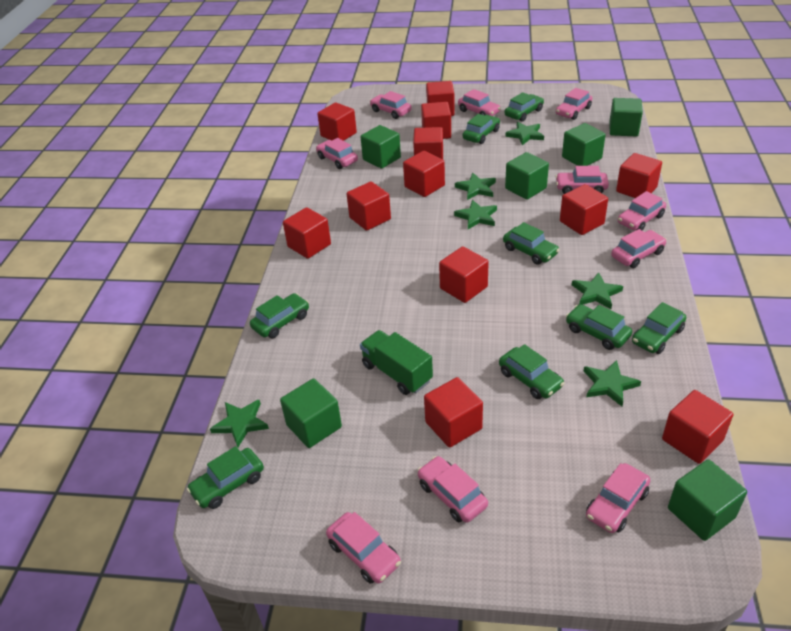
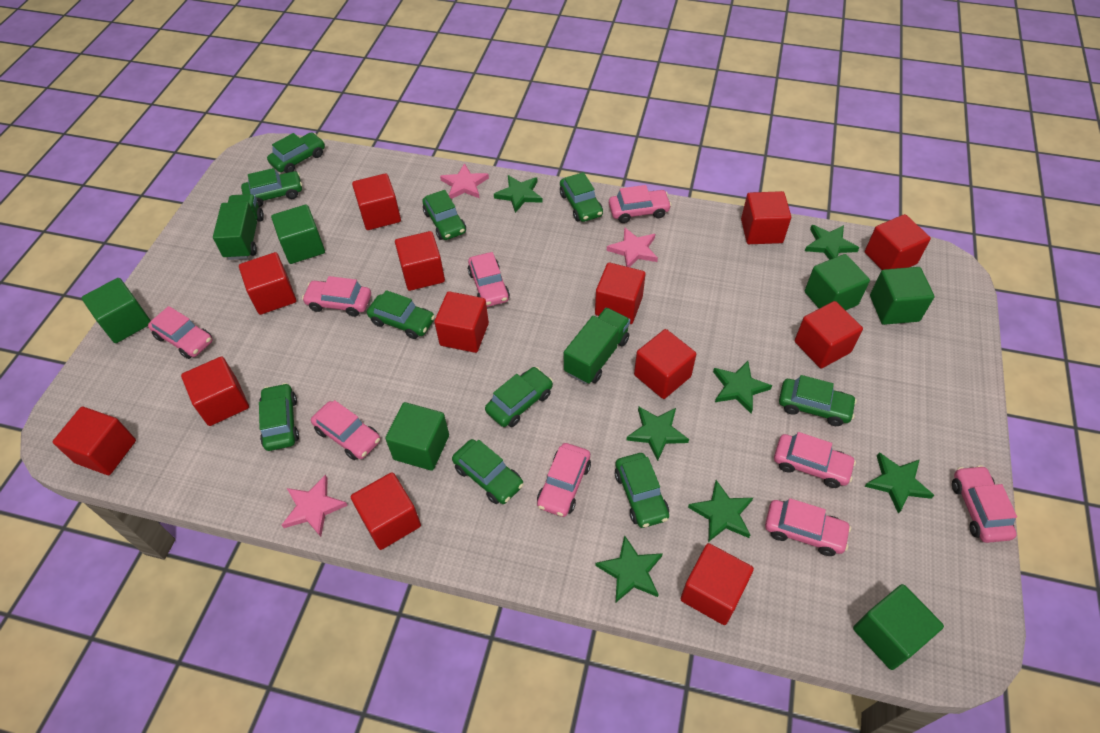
green car: [187,446,264,509] [250,293,309,338] [463,114,500,144] [499,344,565,399] [503,222,559,265] [505,92,544,122] [566,304,632,350] [632,302,686,354] = 8 -> [241,168,302,207] [259,383,299,451] [267,132,325,173] [367,290,435,339] [423,190,466,240] [452,439,524,504] [485,367,553,427] [560,172,603,222] [615,453,669,528] [779,375,857,426] = 10
green star: [210,400,269,447] [454,200,497,229] [455,173,496,200] [505,122,544,145] [572,272,623,309] [584,360,641,407] = 6 -> [494,175,543,213] [595,535,663,603] [626,406,689,461] [688,480,753,542] [713,361,772,413] [805,225,859,260] [864,453,934,514] = 7
green truck: [360,330,433,395] = 1 -> [213,194,264,260] [564,308,630,384] = 2
pink car: [316,138,358,169] [326,512,401,584] [370,91,412,119] [417,456,488,523] [458,89,501,116] [555,166,609,194] [556,88,592,120] [586,463,650,533] [611,229,667,268] [618,191,666,230] = 10 -> [148,306,213,359] [302,276,371,317] [311,400,380,460] [468,252,510,307] [537,443,591,517] [609,185,672,223] [765,498,851,556] [774,432,856,488] [952,465,1017,543] = 9
pink star: none = 0 -> [282,475,348,537] [440,163,489,199] [607,227,658,267] = 3
red cube: [283,207,331,259] [317,102,357,141] [347,181,391,231] [403,151,445,197] [413,127,443,159] [421,102,451,139] [424,377,483,448] [426,81,455,116] [439,246,489,303] [560,184,608,235] [616,153,662,198] [662,390,733,464] = 12 -> [53,407,136,475] [181,356,249,426] [239,252,296,315] [351,472,421,550] [352,173,401,230] [395,231,445,291] [434,291,489,353] [595,263,646,324] [634,329,696,399] [681,543,754,625] [741,191,791,244] [795,301,863,368] [865,214,931,270] = 13

